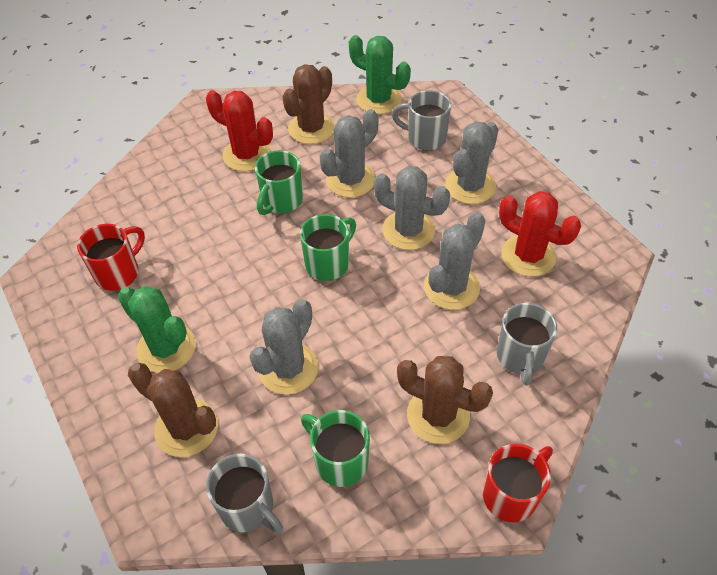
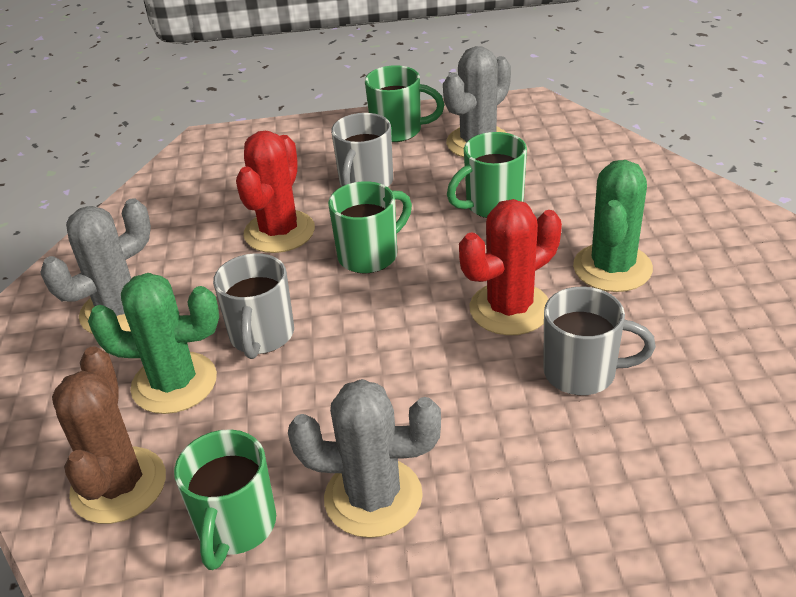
brown cactus: [128,363,218,457] [282,64,335,144] [397,356,493,444] = 3 -> [52,346,166,524] = 1
green mug: [255,150,303,215] [300,214,356,281] [301,410,370,487] = 3 -> [174,429,276,570] [328,181,412,274] [365,65,445,142] [447,132,527,218] = 4
grey cactus: [249,299,319,395] [320,109,379,198] [374,166,450,250] [424,212,485,310] [445,121,499,204] = 5 -> [40,198,151,334] [288,379,441,538] [443,46,511,157] = 3
red mug: [77,224,145,291] [483,443,553,522] = 2 -> none = 0

